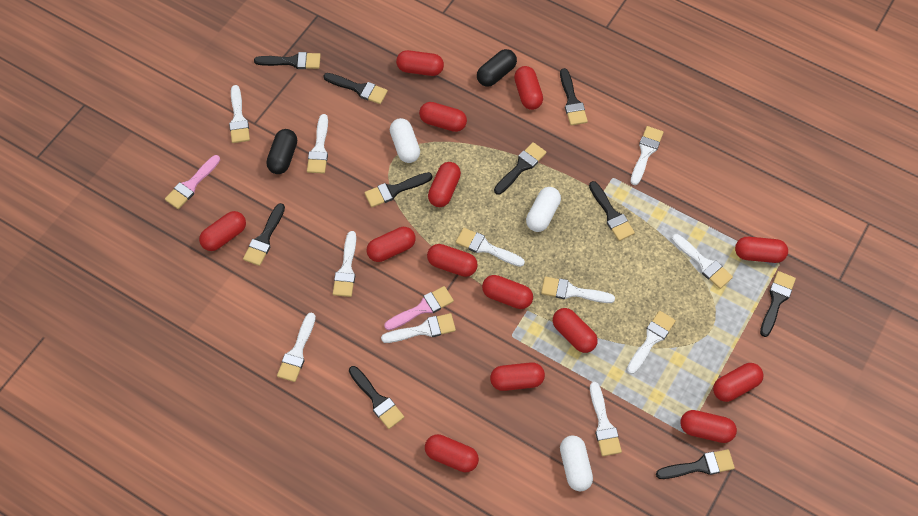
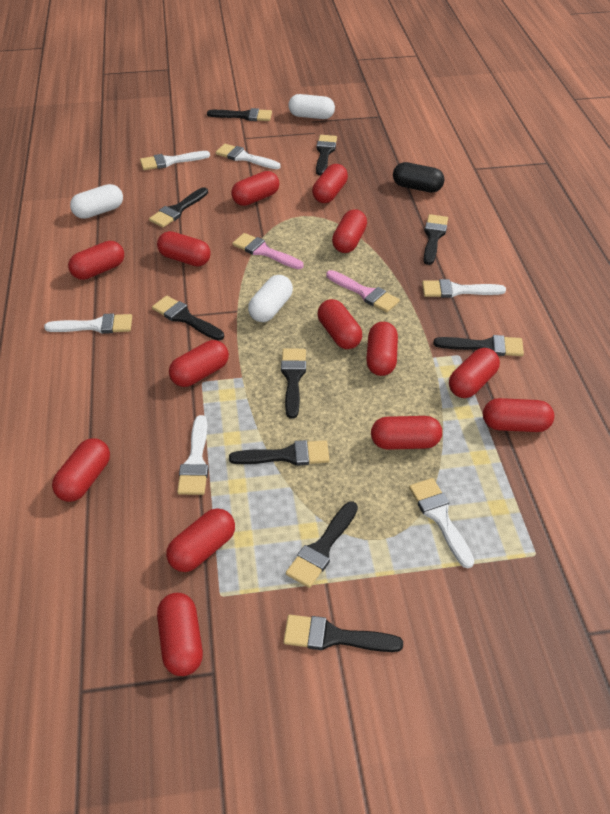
black capsule: [266,129,297,174] [477,49,517,87] = 2 -> [393,162,444,193] = 1
white brush: [229,85,250,143] [277,313,316,382] [307,114,328,174] [333,231,356,297] [381,313,456,343] [456,228,525,267] [541,276,615,303] [590,382,622,456] [627,311,676,374] [631,126,664,185] [672,234,733,289] = 11 -> [44,314,132,334] [140,151,210,170] [177,415,208,495] [216,144,281,169] [409,478,474,568] [422,279,506,298] = 6

